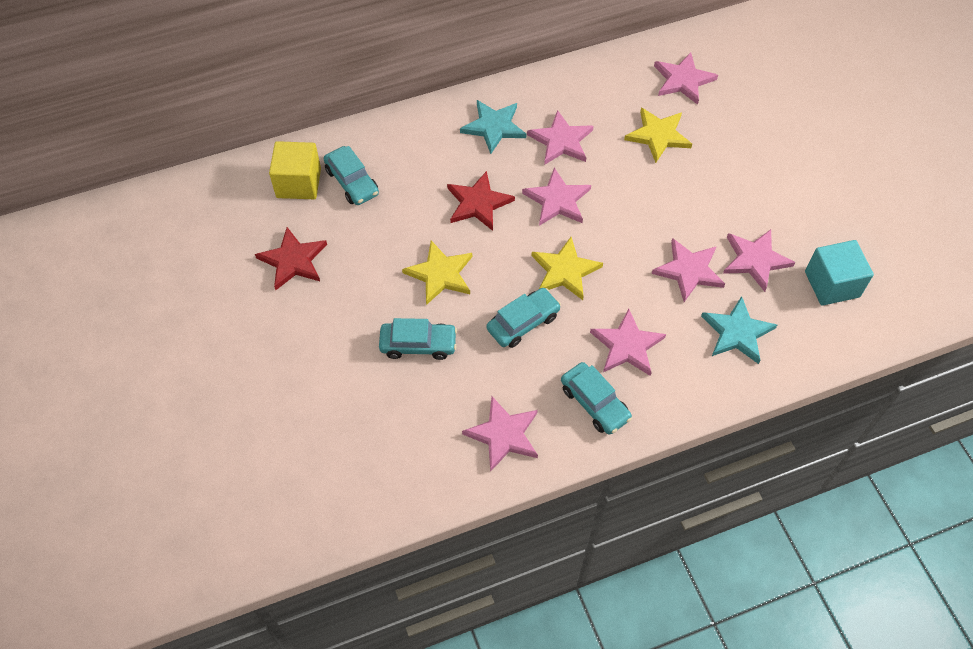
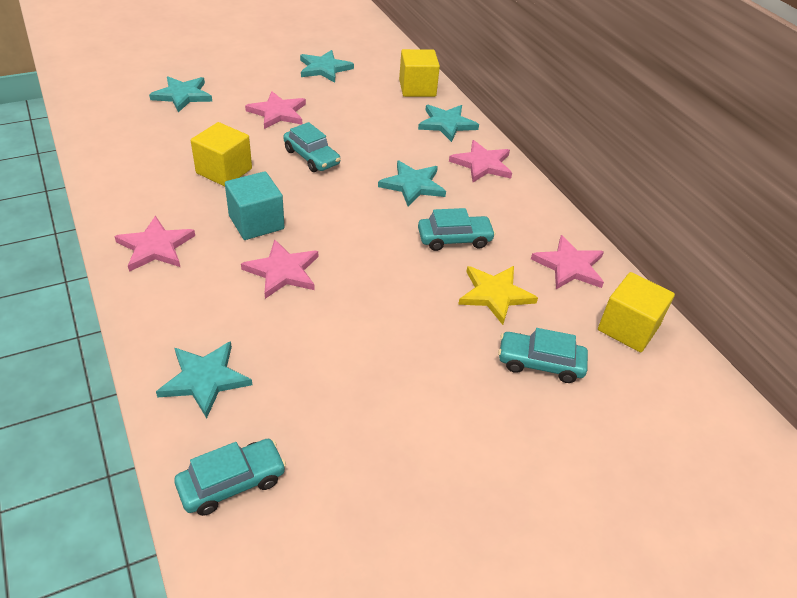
pink star: [462,397,538,472] [522,168,591,226] [527,110,594,165] [590,309,666,376] [652,238,725,302] [654,52,718,105] [723,229,795,292] = 7 -> [114,216,195,272] [241,239,318,299] [245,91,306,129] [449,140,512,182] [531,235,604,289] = 5
red star: [255,227,327,290] [447,171,515,231] = 2 -> none = 0
turquoise star: [460,100,527,154] [701,296,777,364] = 2 -> [149,76,212,113] [156,341,252,418] [300,50,354,83] [378,161,446,207] [418,105,479,142] = 5
yellow cube: [269,141,321,199] = 1 -> [191,122,252,187] [399,49,440,97] [598,272,675,352] = 3
yellow star: [402,240,472,305] [531,237,603,300] [624,108,692,163] = 3 -> [458,266,538,325] = 1

